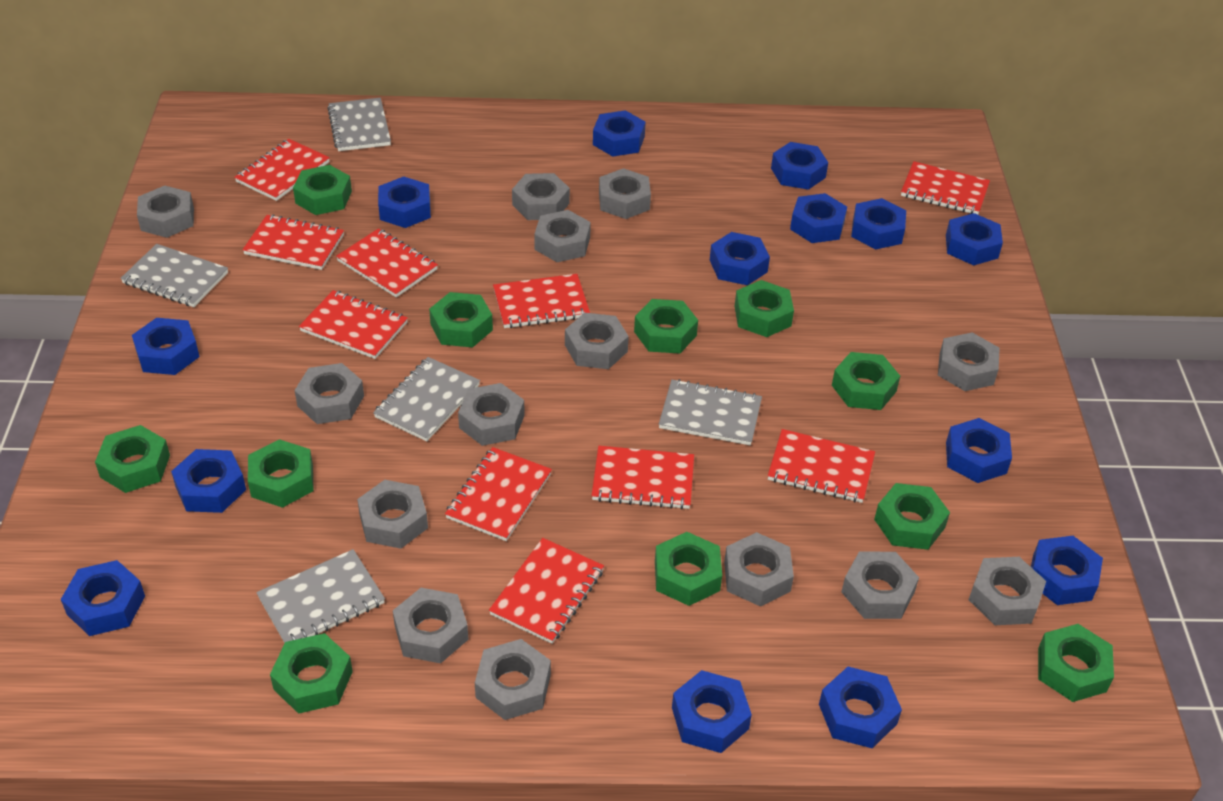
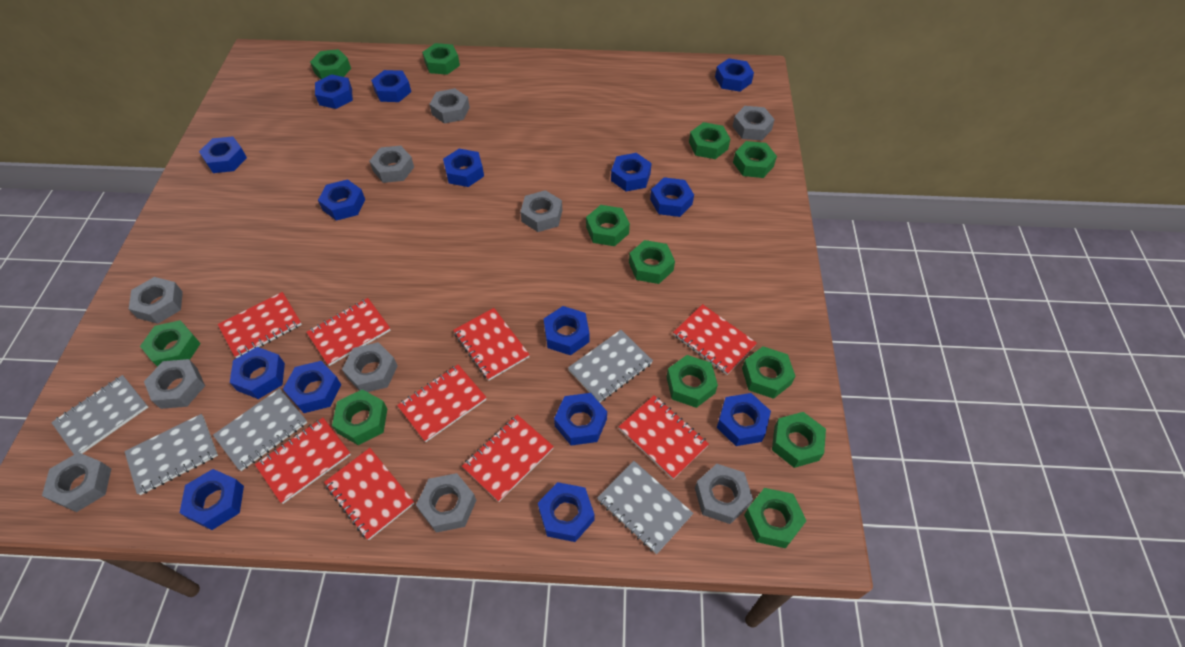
blue nut: [61,560,145,636] [132,318,200,375] [171,449,246,513] [378,177,431,228] [593,110,646,157] [672,670,752,753] [710,232,770,285] [771,142,828,190] [790,193,847,243] [819,667,902,748] [851,198,906,249] [946,213,1003,265] [946,418,1012,483] [1031,536,1103,605] = 14 -> [179,469,244,530] [199,136,247,173] [230,347,285,399] [283,361,341,413] [315,74,353,109] [318,179,365,221] [371,70,411,102] [443,149,484,187] [538,482,594,542] [544,306,590,355] [554,393,607,446] [611,153,652,191] [650,177,694,217] [715,58,754,92] [717,393,771,446] = 15
green nut: [95,425,170,493] [248,439,314,508] [270,633,353,714] [293,165,352,215] [429,292,493,348] [634,299,698,354] [655,532,722,606] [735,280,794,337] [832,352,900,410] [874,483,950,550] [1038,624,1114,702] = 11 -> [140,320,201,367] [310,49,351,79] [332,389,387,445] [422,43,460,75] [586,205,630,246] [629,240,675,284] [667,355,718,408] [689,122,730,159] [733,141,777,178] [742,346,795,399] [744,488,807,548] [772,412,826,468] = 12
grey nut: [137,186,194,238] [294,363,364,424] [357,480,428,549] [393,588,468,663] [458,383,525,446] [475,639,551,720] [512,173,570,220] [534,210,591,262] [565,313,629,369] [599,168,651,219] [724,532,794,607] [841,551,919,619] [938,333,1000,391] [968,557,1046,625] = 14 -> [42,452,111,512] [129,277,183,324] [144,359,205,409] [342,342,398,392] [369,146,414,183] [416,473,476,533] [429,88,470,124] [520,190,562,232] [695,464,753,524] [732,106,775,141] = 10
red notebook: [234,139,330,201] [242,214,344,270] [299,290,408,359] [336,228,438,297] [445,447,552,541] [489,538,604,644] [493,274,590,328] [592,446,694,510] [768,429,875,503] [901,161,990,215] = 10 -> [218,292,302,358] [255,418,351,504] [306,298,391,366] [324,448,414,540] [397,364,487,442] [453,308,530,381] [462,415,554,502] [619,395,709,479] [673,304,757,375] = 9

